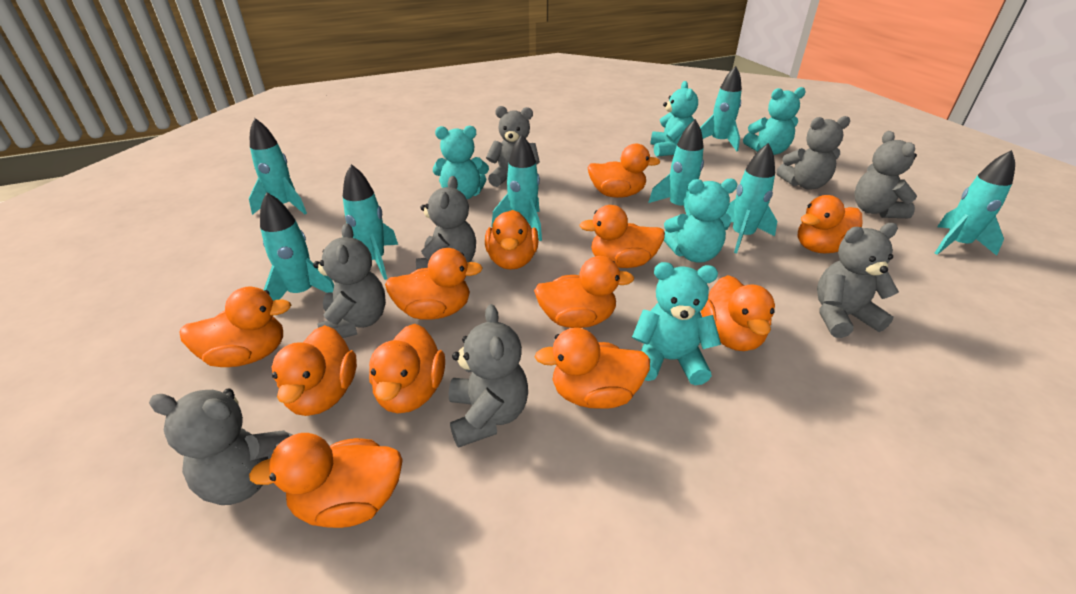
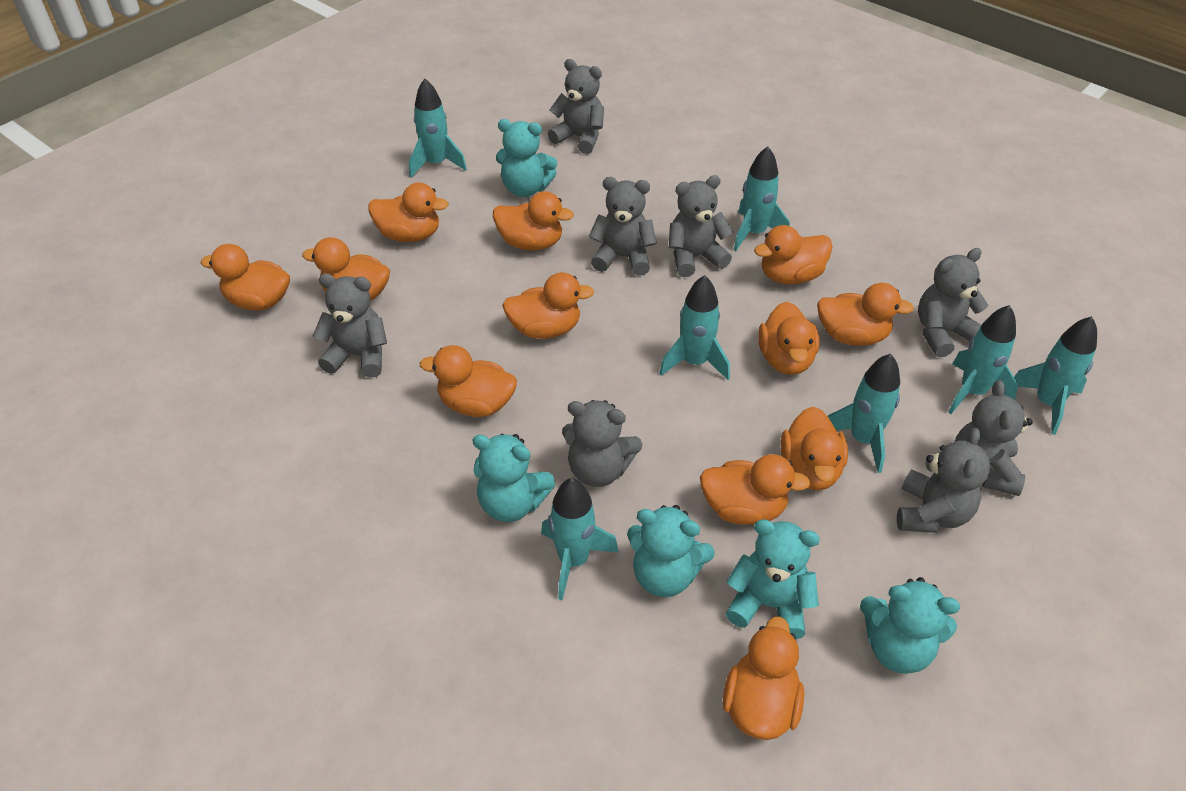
turquoise rocket: [249,118,307,215] [260,192,334,301] [343,164,398,280] [491,134,542,241] [648,119,704,217] [700,66,742,151] [726,143,777,254] [935,150,1015,256] = 8 -> [409,79,467,178] [541,478,619,600] [659,275,730,380] [734,146,790,251] [828,354,900,473] [948,305,1018,414] [1014,316,1097,435] = 7

